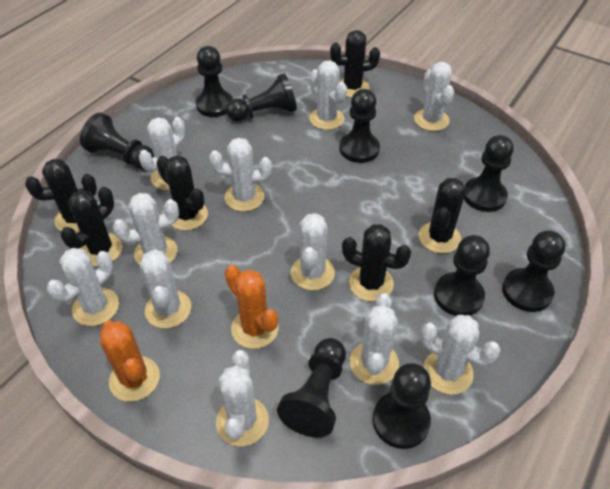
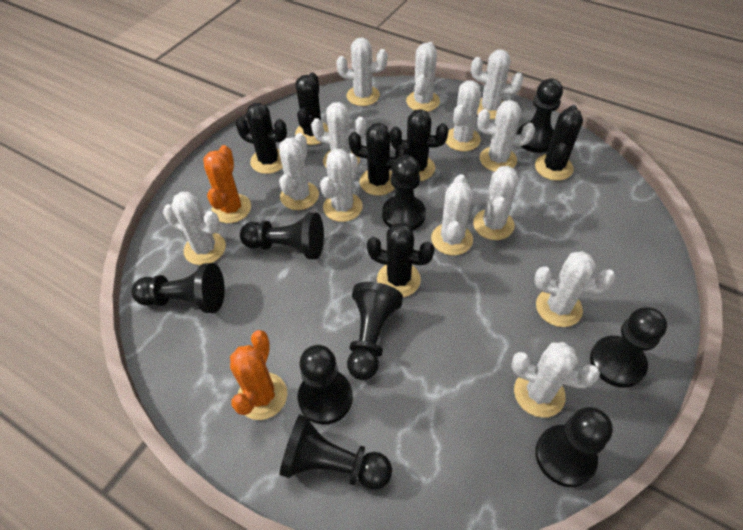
white cactus: [47,248,119,326] [113,193,179,265] [139,117,185,190] [140,249,191,328] [209,138,272,212] [216,350,269,446] [291,213,335,290] [309,60,347,130] [350,293,399,385] [414,62,454,131] [420,315,501,395] = 11 -> [163,192,226,265] [279,133,319,210] [311,102,367,168] [320,149,363,222] [336,37,387,106] [406,42,440,112] [431,174,473,255] [446,80,481,151] [471,49,523,119] [473,166,519,240] [477,100,535,172] [511,342,600,418] [534,251,615,327] = 13

